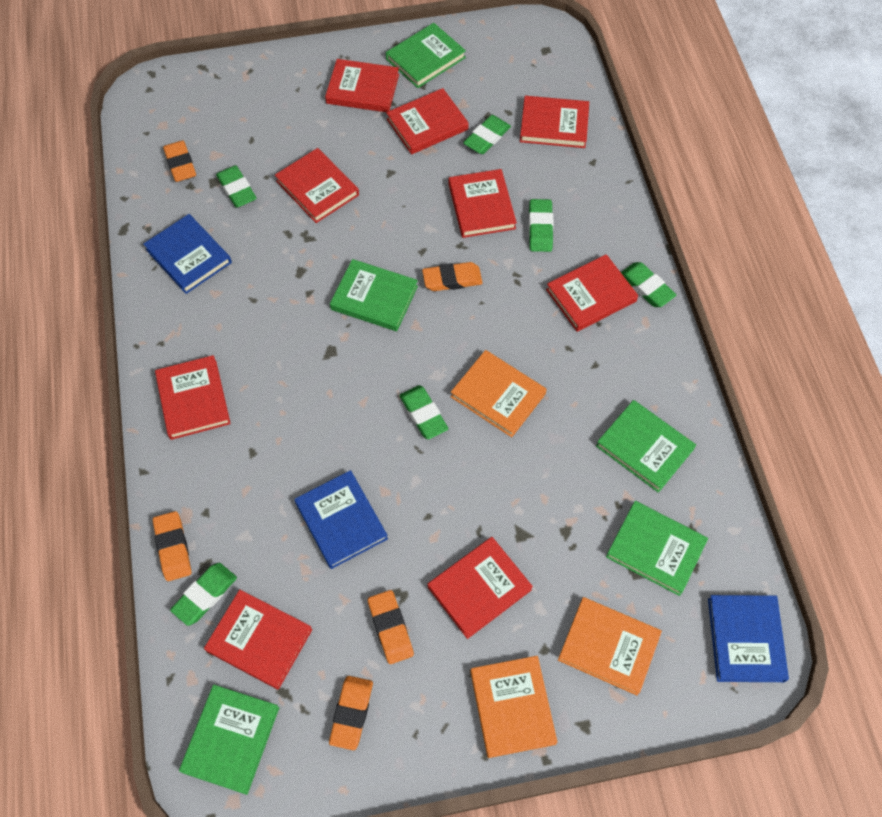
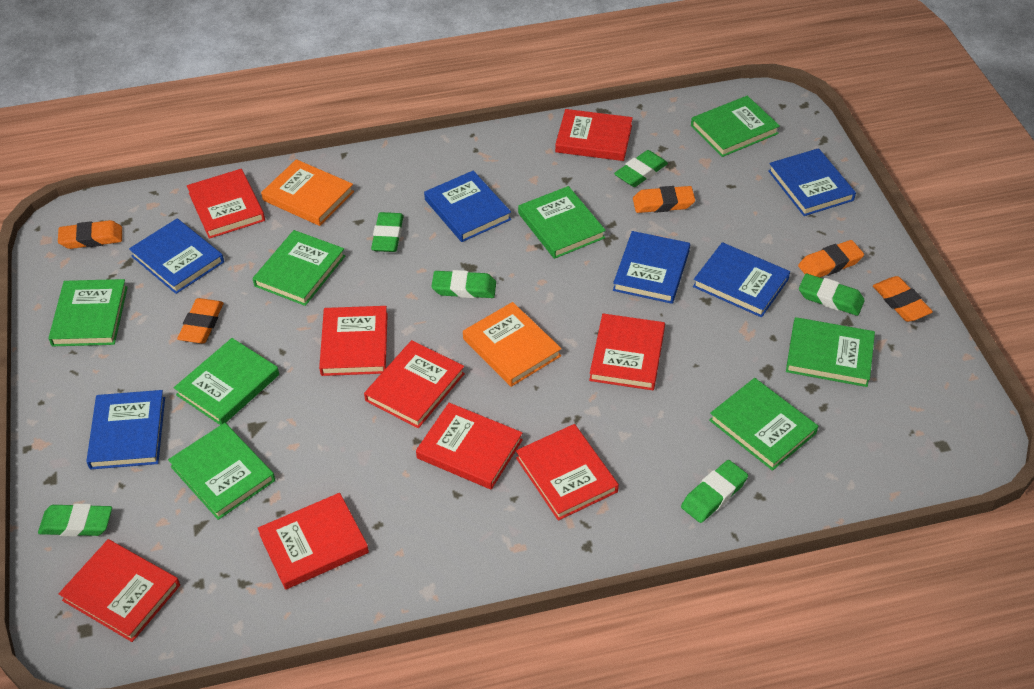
blue book: [143,214,232,294] [294,470,388,569] [708,595,789,682] = 3 -> [86,390,165,470] [129,218,224,294] [424,171,511,242] [613,231,690,304] [693,242,790,317] [768,148,856,216] = 6
green book: [179,685,279,795] [330,259,418,331] [386,23,466,88] [596,400,696,493] [606,501,708,596] = 5 -> [48,279,128,346] [168,423,275,520] [174,338,279,425] [253,230,345,306] [518,186,606,259] [691,96,780,157] [709,378,818,471] [786,317,875,387] = 8
orange book: [451,350,547,437] [471,656,558,758] [558,597,662,696] = 3 -> [261,159,354,226] [463,302,561,387] = 2

